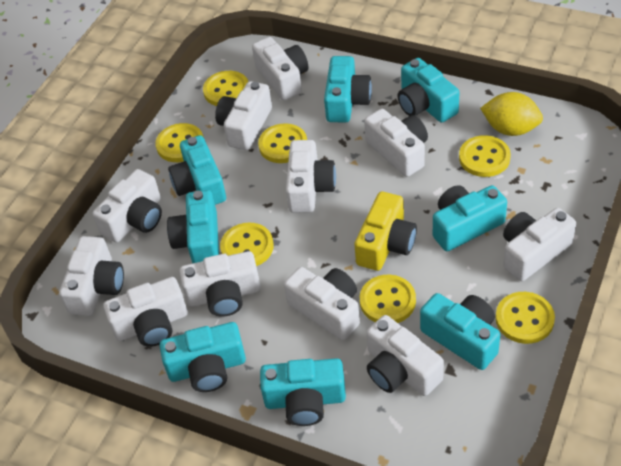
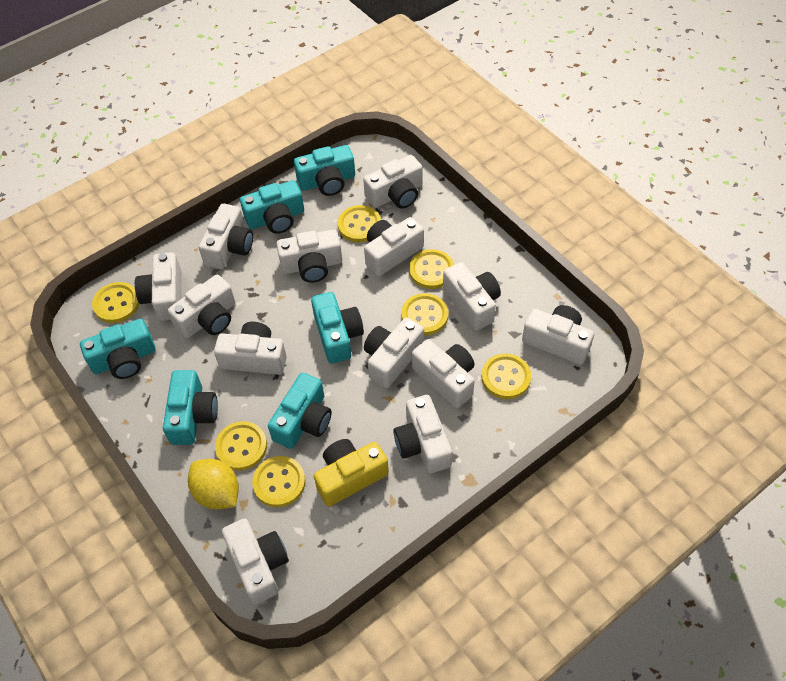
turquoise camera: [160,322,246,392] [167,190,219,264] [168,135,226,205] [260,358,346,426] [324,56,372,123] [398,58,459,123] [420,293,500,370] [433,185,507,251] = 8 -> [80,319,156,379] [163,370,218,445] [240,180,304,234] [268,373,332,449] [294,145,355,196] [311,292,364,364] = 6
white camera: [59,236,124,316] [93,169,162,242] [103,277,188,347] [179,251,261,317] [215,81,272,150] [252,37,308,100] [284,267,360,340] [286,140,336,213] [364,109,428,177] [367,315,444,396] [503,208,576,281] = 11 -> [135,252,182,321] [168,275,235,338] [199,204,253,269] [214,322,287,375] [222,518,289,604] [276,230,342,283] [363,155,422,209] [364,217,424,276] [364,318,424,388] [393,395,452,473] [412,339,475,408] [443,262,501,331] [522,305,594,365] = 13

